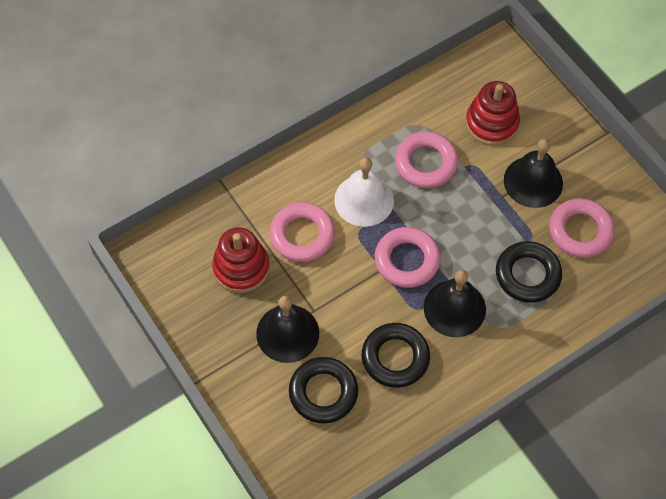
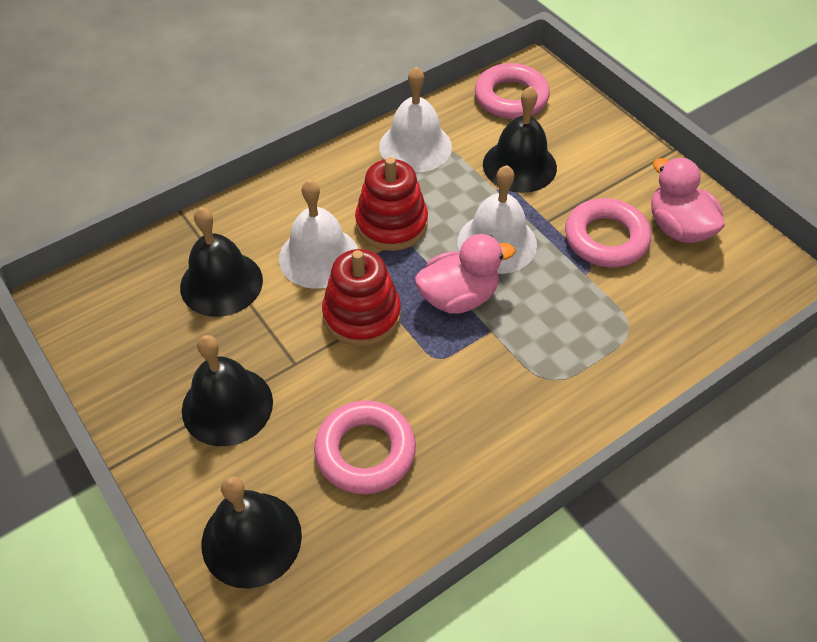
black bell: [256,296,319,363] [424,270,486,337] [504,138,563,208] = 3 -> [180,207,263,317] [182,335,273,446] [201,476,302,589] [483,86,557,193] = 4
black ring: [289,357,358,423] [362,323,430,388] [496,241,562,303] = 3 -> none = 0
pink duck: none = 0 -> [415,234,515,314] [651,158,725,243] = 2
pink ring: [270,202,335,262] [375,227,441,288] [395,131,458,188] [549,198,615,258] = 4 -> [314,401,416,494] [475,63,550,119] [565,198,651,268] = 3
white bell: [334,158,394,227] = 1 -> [279,180,358,289] [379,66,452,172] [458,165,537,274] = 3

